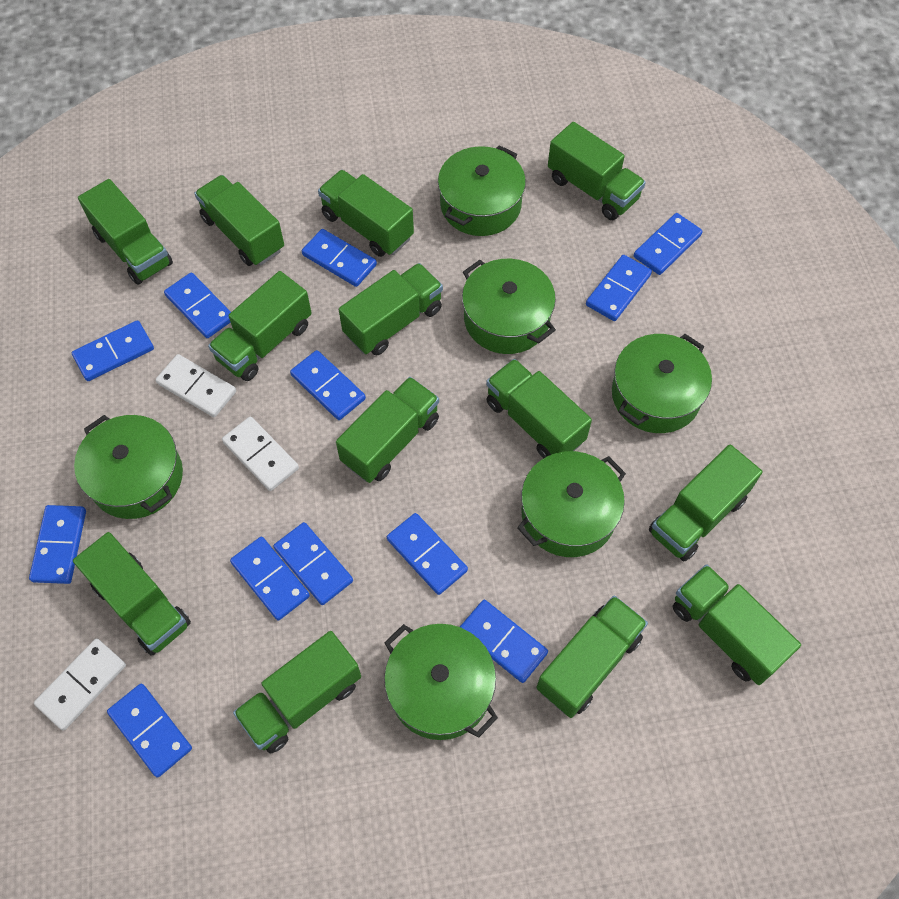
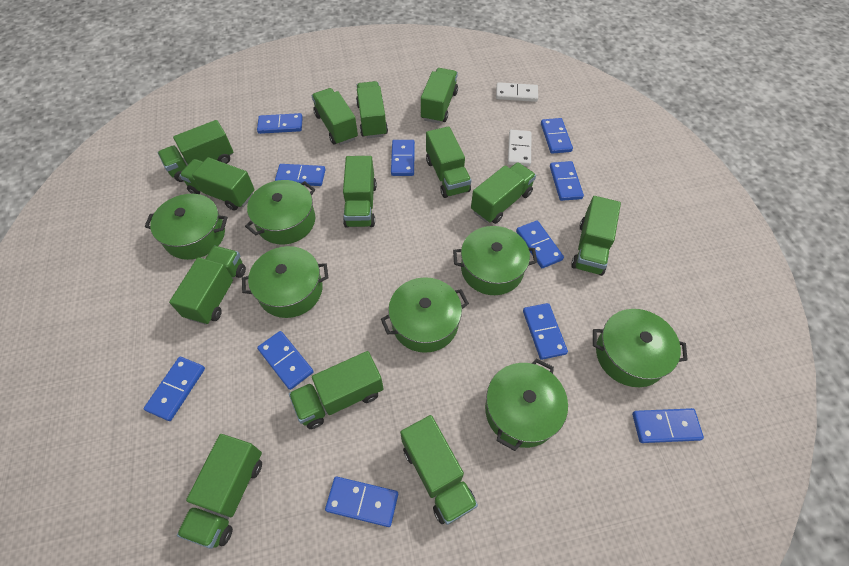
blue domino: [29,505,86,584] [72,320,154,381] [107,684,192,777] [164,273,231,338] [230,537,310,621] [273,522,353,605] [290,350,366,420] [302,229,377,287] [387,513,468,595] [460,600,548,683] [586,255,652,321] [634,213,703,275] = 12 -> [144,357,205,421] [257,113,303,134] [257,331,314,390] [275,164,325,186] [325,477,398,527] [391,140,415,176] [516,220,564,268] [523,303,568,360] [541,118,573,154] [550,161,584,201] [632,408,704,443] = 11
green pot: [74,415,183,519] [384,624,498,740] [438,145,526,236] [462,259,556,354] [517,451,626,557] [612,334,712,433] = 6 -> [145,194,228,260] [242,246,328,318] [245,180,315,245] [381,277,469,353] [453,226,537,295] [485,358,568,451] [593,309,688,387] = 7
white domino: [34,639,126,731] [155,354,236,417] [222,417,299,491] = 3 -> [496,82,538,102] [508,130,532,166] = 2

